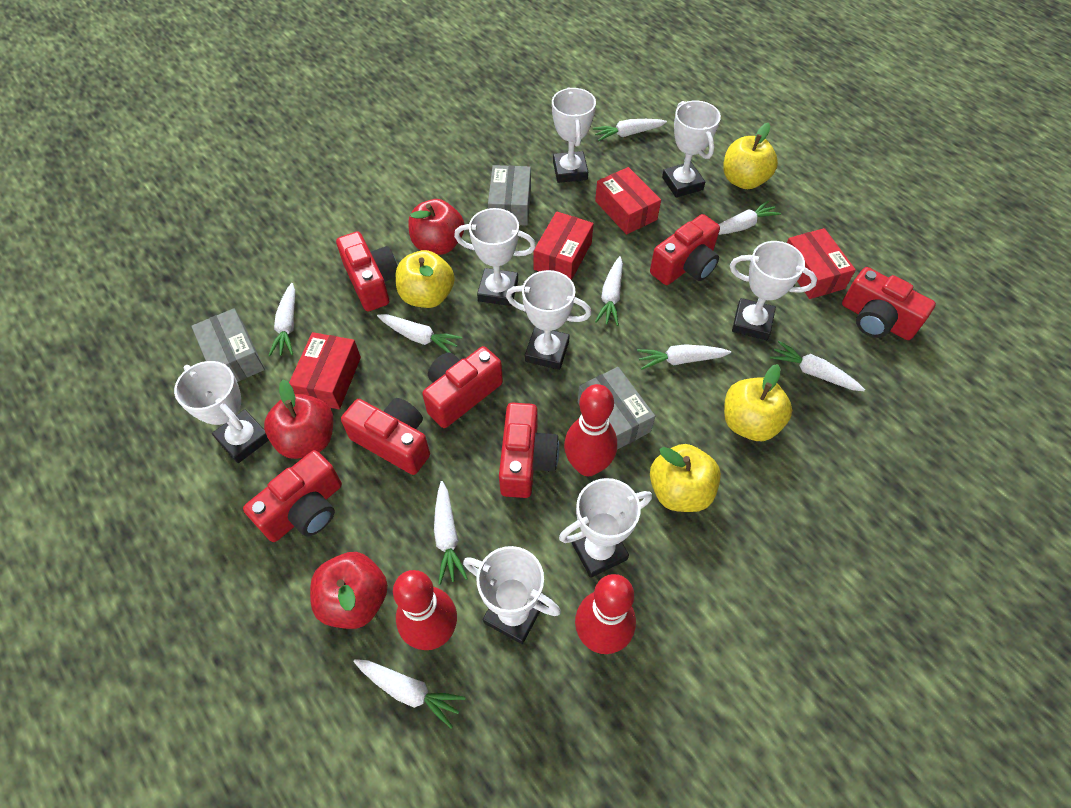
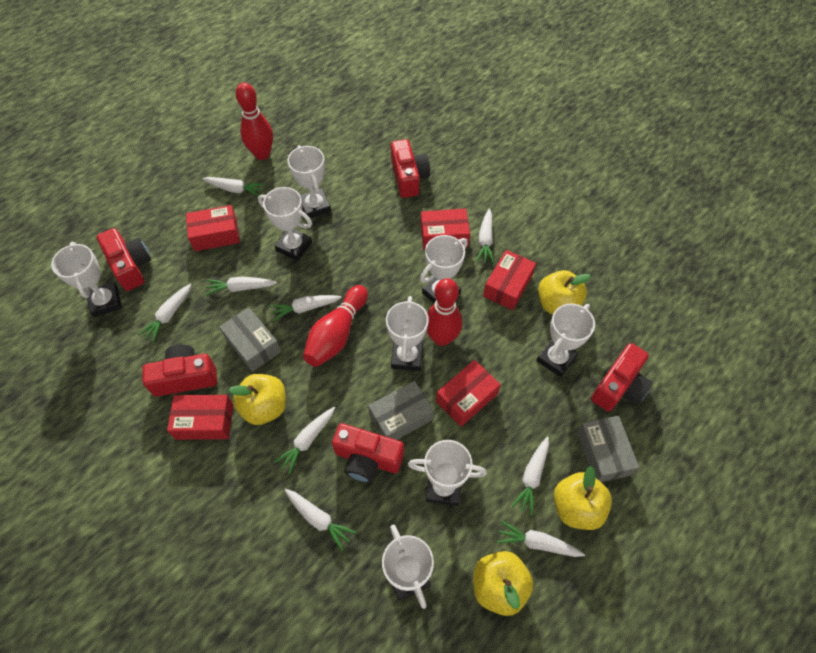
red apple: [264,380,333,459] [310,552,388,629] [408,199,465,255] = 3 -> none = 0
red box: [289,332,361,409] [534,212,594,280] [595,167,661,235] [787,228,856,299] = 4 -> [167,395,233,440] [186,205,240,251] [421,209,470,250] [436,360,501,427] [483,250,536,310] = 5
red camera: [243,450,342,542] [336,231,398,311] [341,398,430,475] [422,346,503,428] [499,402,559,498] [650,214,720,285] [842,267,936,340] = 7 -> [97,228,151,291] [142,344,217,397] [332,423,404,483] [391,139,430,198] [591,343,653,412] = 5

